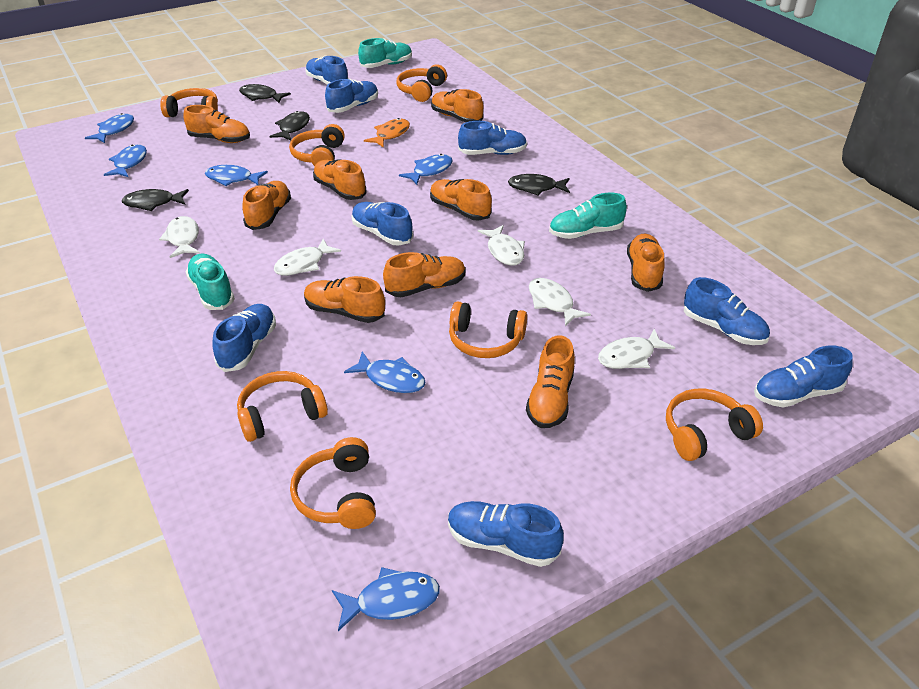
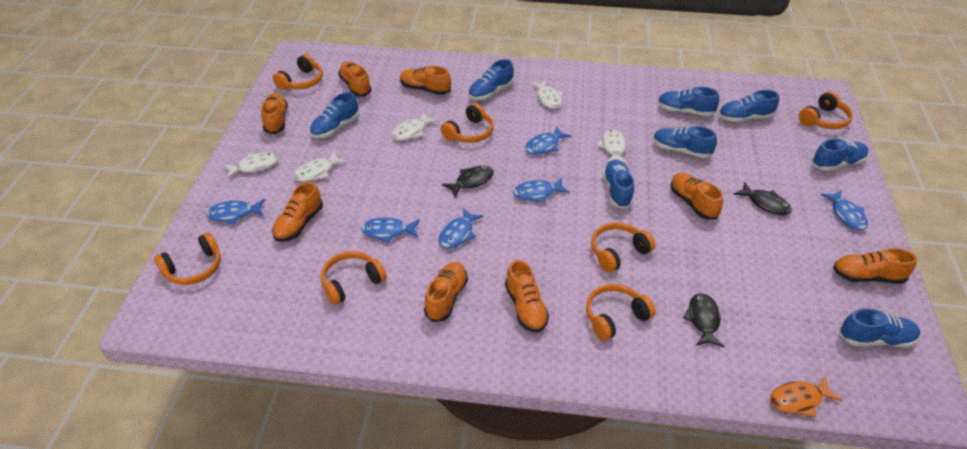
black fish: [122,189,189,211] [239,84,291,103] [270,111,310,140] [508,174,570,196] = 4 -> [442,166,494,197] [683,293,724,347] [733,182,792,215] = 3
orange shoe: [183,105,250,143] [242,181,291,230] [304,276,385,323] [313,159,367,200] [383,252,465,297] [430,179,492,221] [431,89,483,122] [526,335,575,428] [627,234,665,292] = 9 -> [261,93,288,134] [272,182,323,242] [338,61,372,96] [400,66,451,95] [424,262,468,322] [505,260,549,333] [670,173,723,220] [833,248,917,284] = 8
turquoise shoe: [185,254,235,310] [358,38,412,68] [549,193,627,239] = 3 -> none = 0

